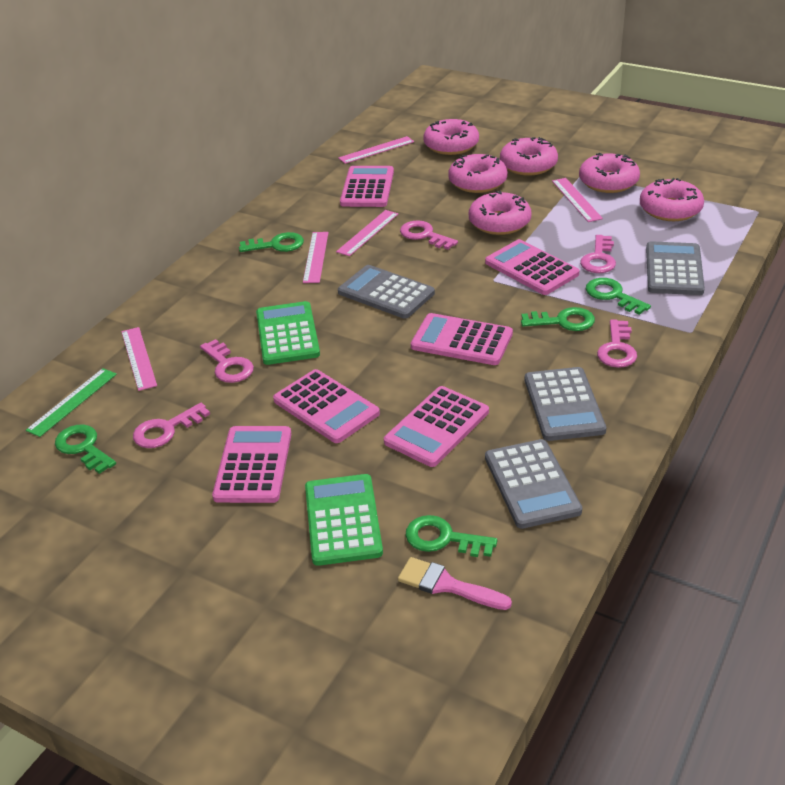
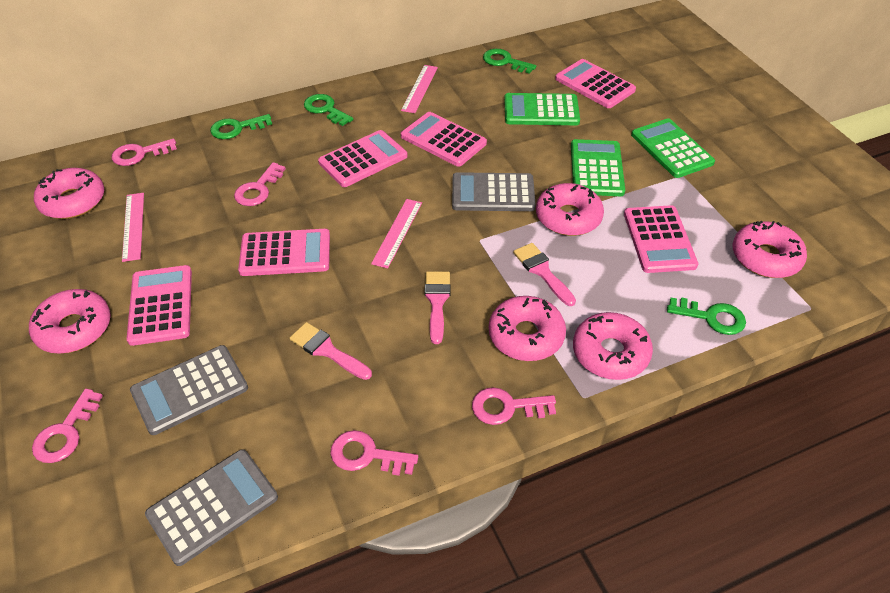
green calculator: [256,301,320,365] [305,474,383,566] = 2 -> [504,93,580,125] [571,139,625,196] [631,118,715,178] = 3
green key: [55,425,116,474] [239,232,304,252] [406,515,497,557] [521,307,595,331] [586,278,651,315] = 5 -> [210,114,272,139] [304,94,353,126] [483,49,536,74] [667,297,746,335] = 4
green ruler: [26,368,117,437] = 1 -> none = 0
grey calculator: [338,265,435,319] [485,439,582,529] [524,367,606,441] [646,241,705,295] = 4 -> [130,345,248,435] [145,449,278,566] [452,172,536,211] = 3
pink brush: [398,557,512,610] = 1 -> [289,322,372,380] [425,271,450,344] [513,243,576,306] = 3
pink ruler: [121,327,157,391] [303,232,328,283] [336,210,398,256] [338,136,414,164] [552,178,603,222] = 5 -> [122,193,144,262] [371,199,422,268] [401,65,438,113] = 3

